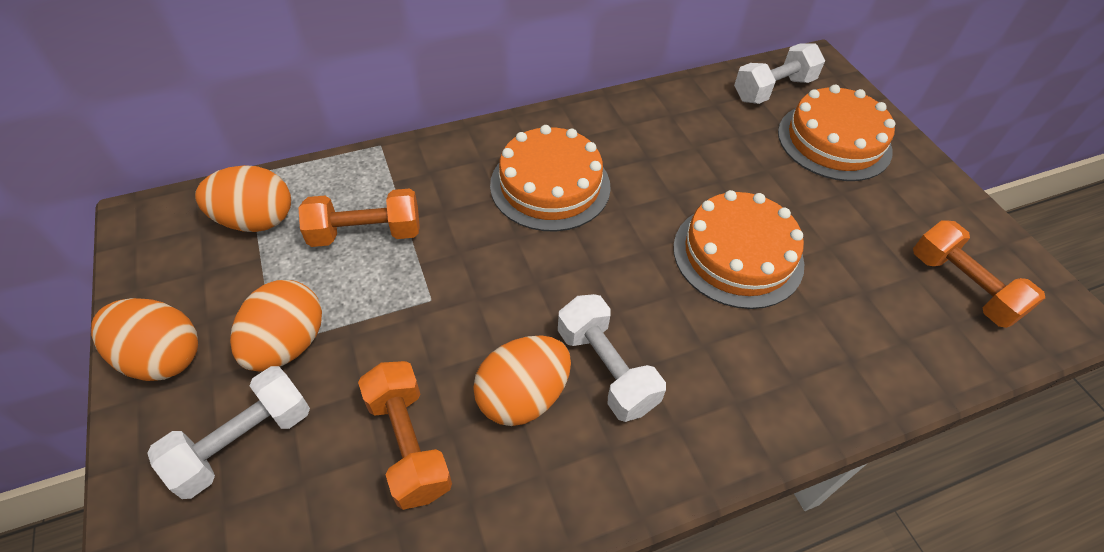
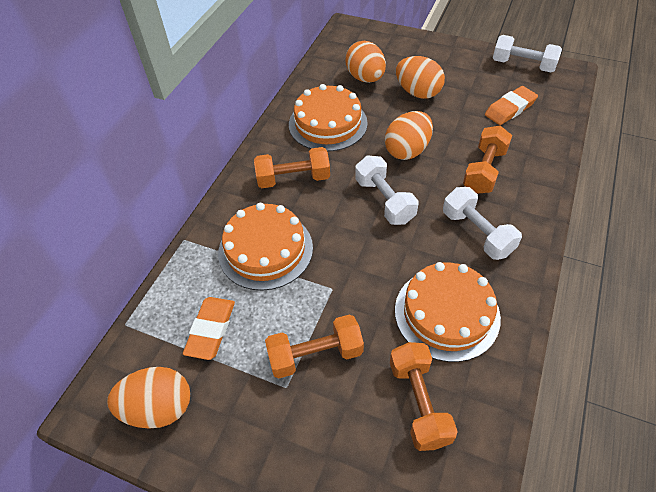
orange dumbbell: [298,188,420,247] [358,361,452,510] [913,220,1045,328] = 3 -> [254,147,330,188] [265,314,364,378] [390,342,458,451] [463,125,512,194] = 4
orange eraser: none = 0 -> [183,297,235,360] [485,86,538,125] = 2

